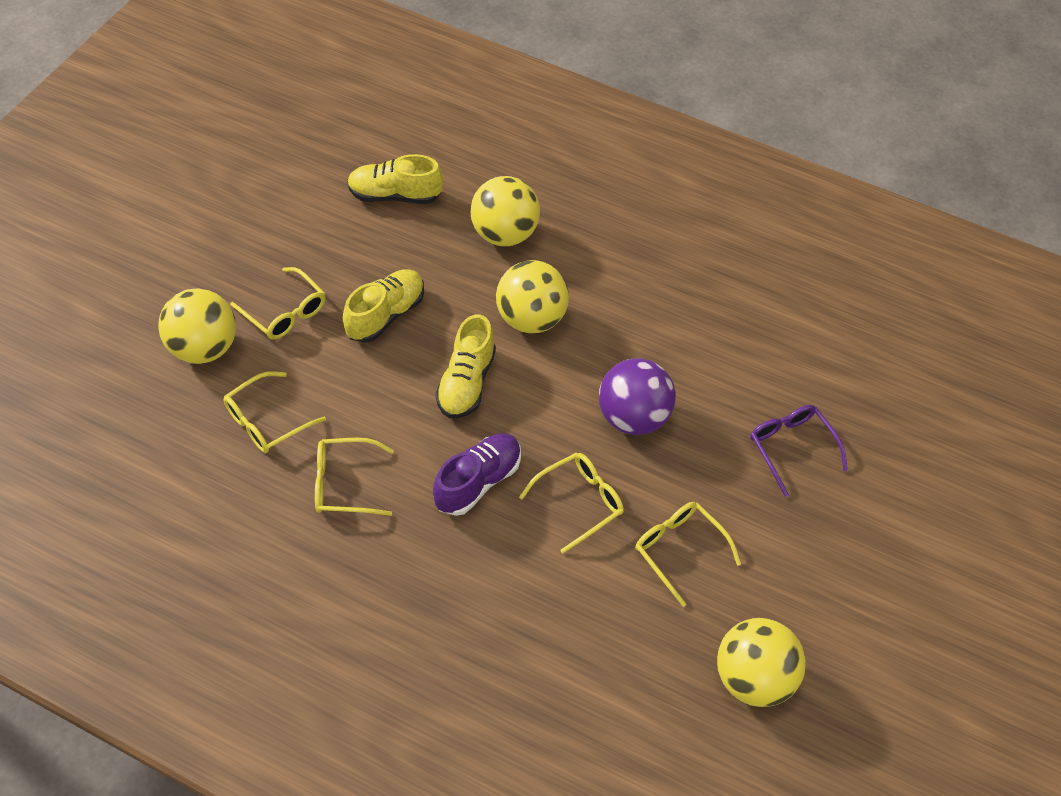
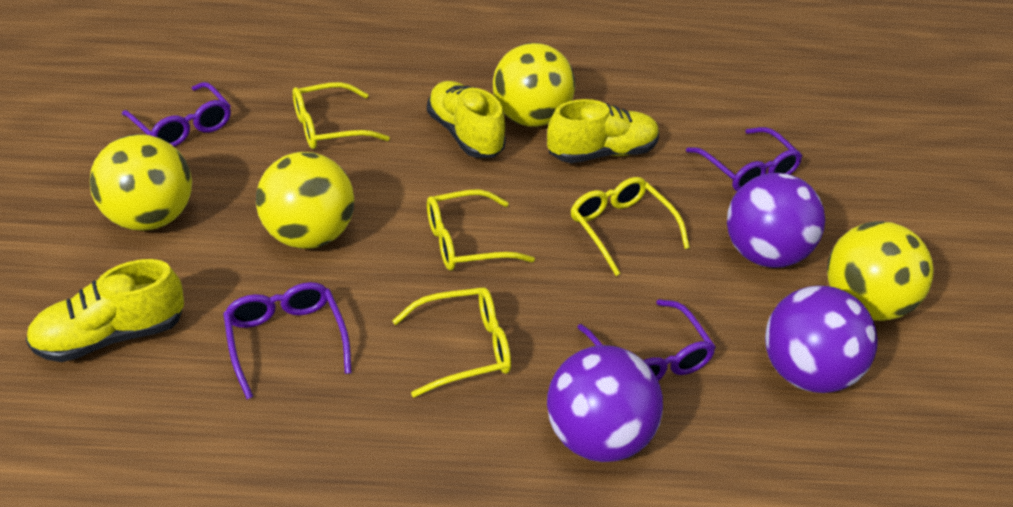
purple ball: [599,358,676,435] = 1 -> [547,345,663,462] [727,173,825,268] [765,285,878,393] = 3
purple glasses: [750,405,848,497] = 1 -> [122,82,231,147] [223,282,352,399] [577,299,716,381] [686,127,802,191] = 4
purple shoe: [433,433,521,516] = 1 -> none = 0
yellow glasses: [223,371,326,453] [230,267,326,340] [315,438,394,516] [519,453,624,554] [635,502,741,607] = 5 -> [293,82,390,149] [392,287,511,397] [427,189,535,270] [571,177,690,276] = 4

